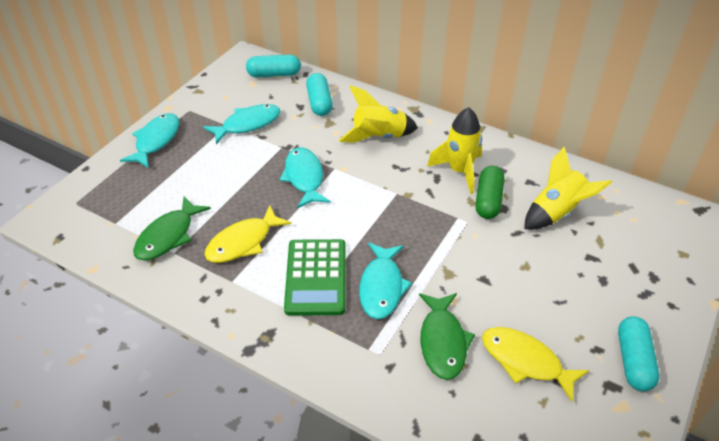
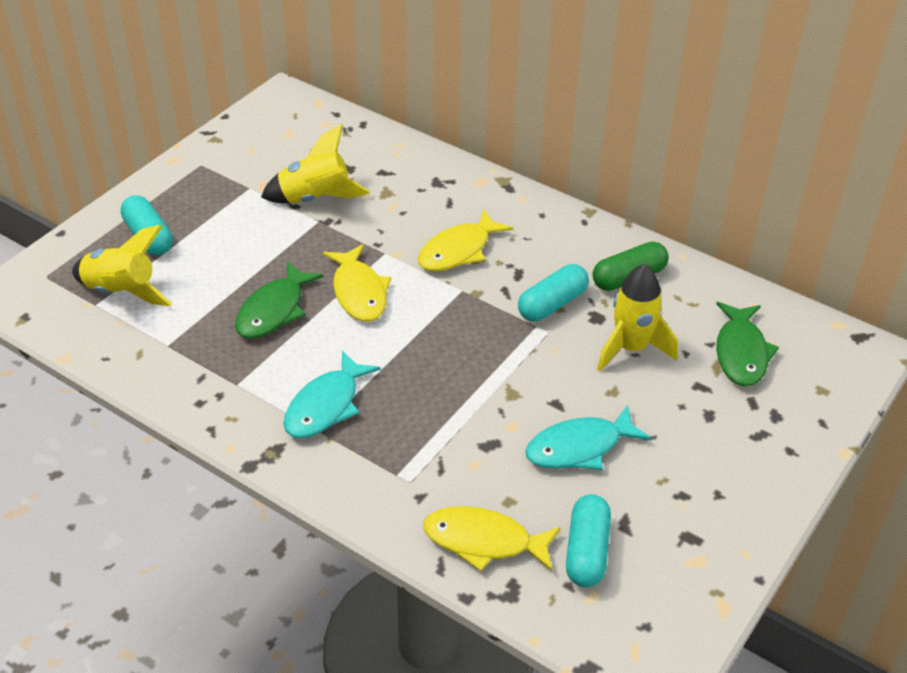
green calculator: [284,239,345,316] = 1 -> none = 0
turquoise fish: [120,113,179,168] [203,104,281,144] [279,147,331,208] [359,242,412,319] = 4 -> [283,351,381,438] [525,405,651,470] = 2
yellow fish: [204,205,292,263] [482,327,589,402] = 2 -> [323,244,391,322] [418,209,513,271] [423,506,561,571] = 3

